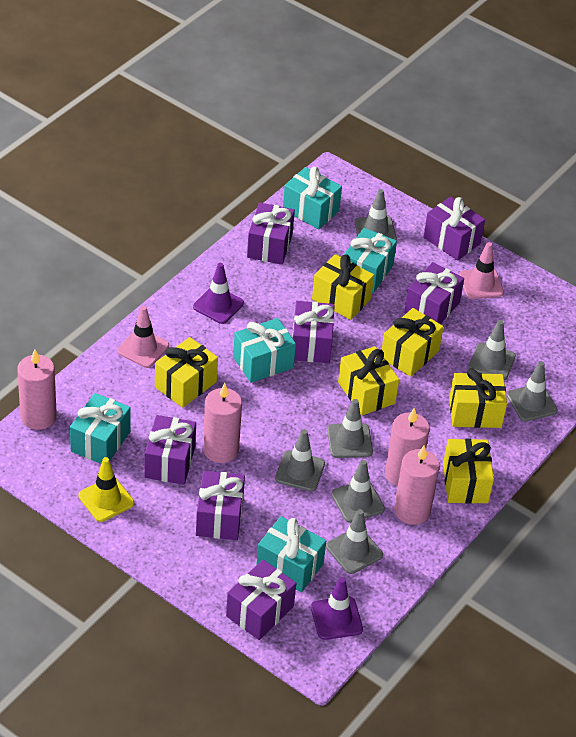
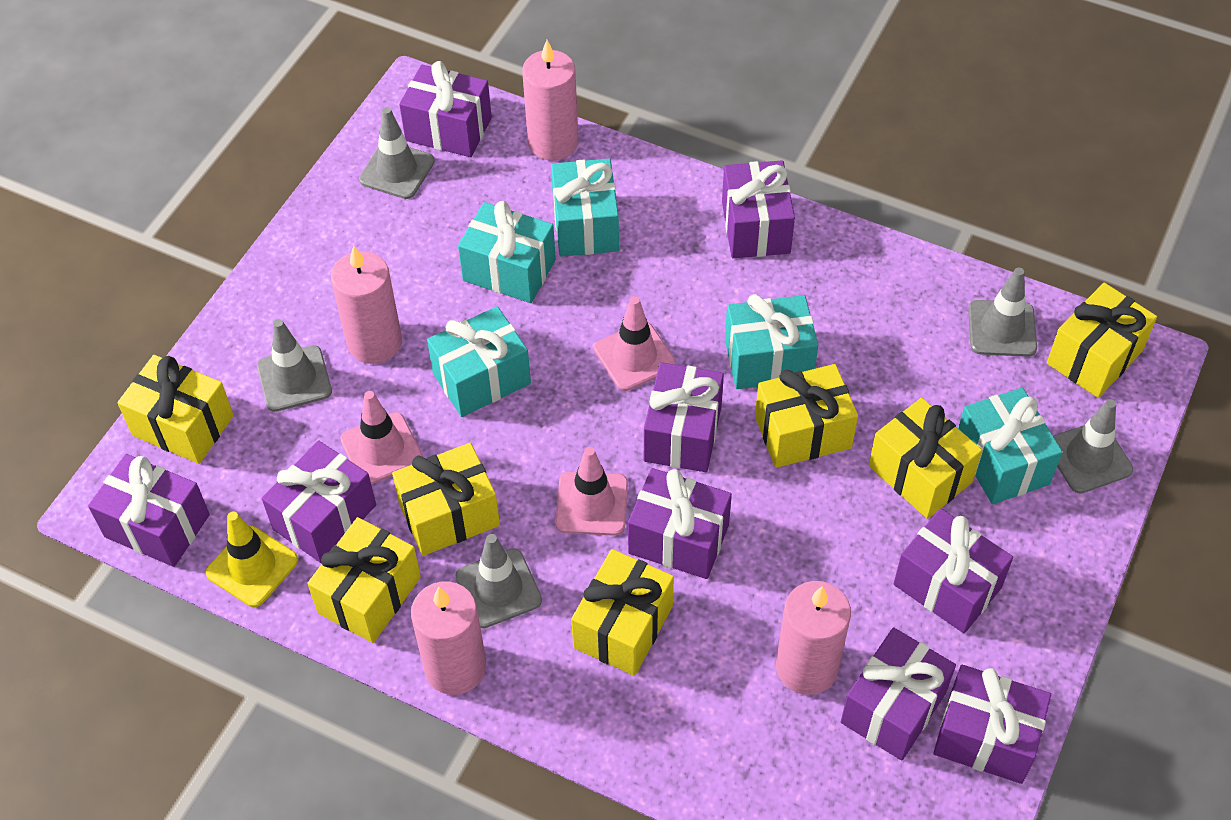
grey traffic cone: [275,429,325,492] [326,509,383,574] [327,399,373,458] [331,460,385,523] [355,189,397,241] [468,320,516,380] [507,361,558,422] = 7 -> [257,319,332,412] [359,107,435,199] [455,534,542,628] [968,268,1037,357] [1053,399,1133,493] = 5
pink traffic cone: [117,306,169,368] [459,242,504,299] = 2 -> [340,391,423,485] [555,447,628,536] [594,296,676,391] = 3
purple gift: [144,415,196,485] [196,471,245,540] [226,560,296,640] [247,203,295,265] [292,301,335,363] [404,262,464,324] [424,197,485,261] = 7 -> [88,454,210,567] [262,440,376,563] [399,61,492,157] [628,468,732,579] [644,362,724,472] [722,161,795,258] [841,627,956,760] [893,509,1013,633] [933,665,1051,784] = 9
purple traffic cone: [193,263,244,324] [311,577,363,640] = 2 -> none = 0
yellow gift: [155,337,218,408] [312,254,374,320] [338,346,399,416] [382,308,444,377] [443,438,494,504] [449,368,507,428] = 6 -> [117,355,234,464] [307,517,421,643] [392,443,500,556] [571,549,674,676] [755,364,858,468] [869,398,982,519] [1047,283,1157,398] = 7

